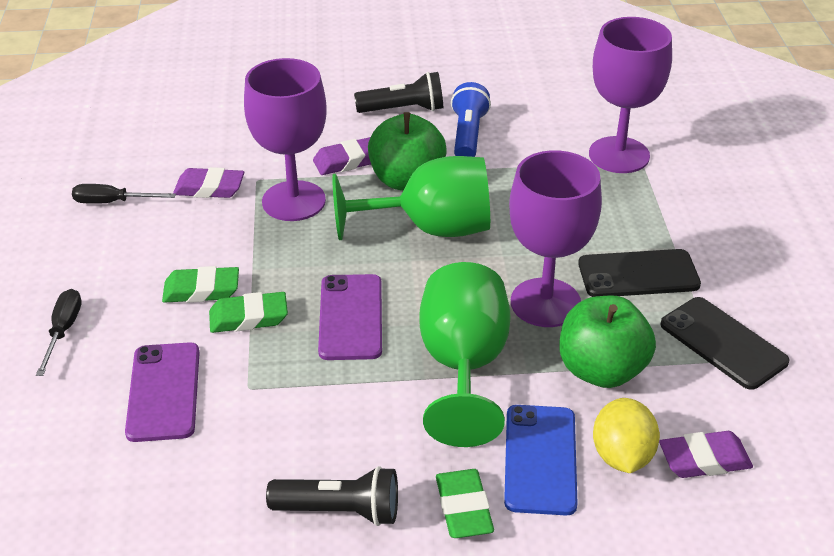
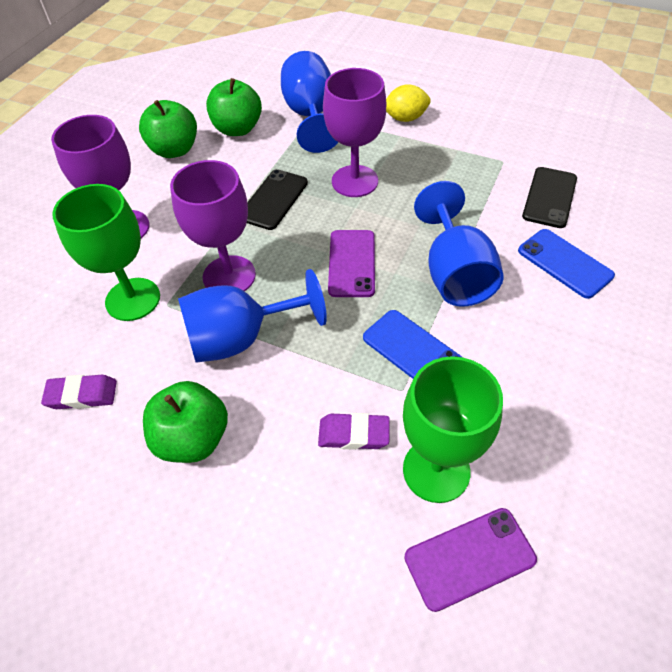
black flashlight: [266,466,398,526] [354,72,443,113] = 2 -> none = 0
black screwdriver: [36,289,82,376] [72,184,176,204] = 2 -> none = 0
blue flashlight: [451,82,491,157] = 1 -> none = 0
blue goblet: none = 0 -> [178,269,327,363] [281,51,338,153] [414,181,504,307] = 3
blue phone: [504,405,578,515] = 1 -> [363,310,462,379] [518,229,615,299] = 2
green apple: [368,112,447,190] [559,296,656,388] = 2 -> [139,100,197,158] [143,381,228,463] [206,78,262,136] = 3
green eraser: [162,266,239,303] [209,292,288,333] [436,469,494,538] = 3 -> none = 0
purple eraser: [173,167,245,198] [313,137,371,175] [659,431,753,478] = 3 -> [41,375,117,409] [318,413,390,450] = 2

